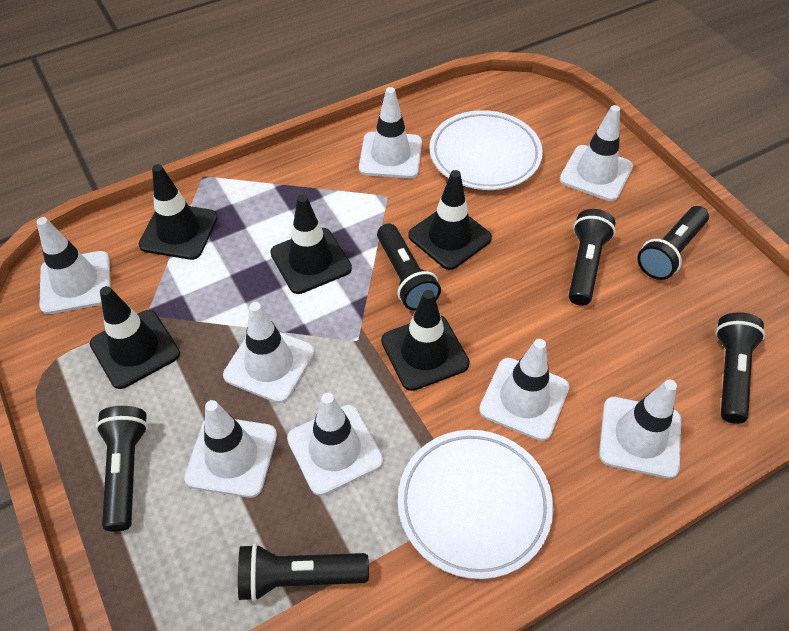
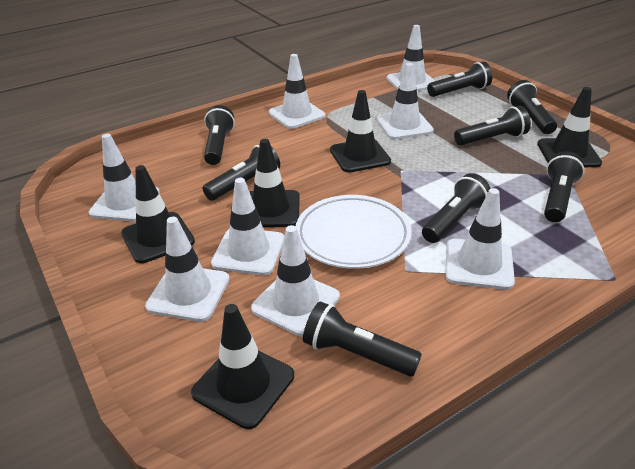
black flashlight: [96,406,148,532] [238,543,369,602] [377,224,441,311] [569,209,616,306] [638,206,709,280] [715,312,765,424] = 6 -> [203,145,280,201] [204,105,235,165] [303,301,422,376] [422,173,491,243] [427,61,492,97] [454,106,531,145] [507,80,557,134] [544,151,585,222] = 8
white plate: [398,430,553,579] [430,110,543,190] = 2 -> [295,195,412,269] = 1

